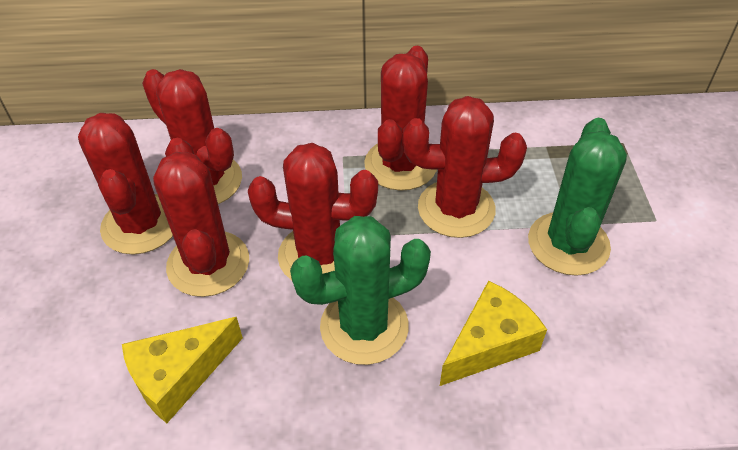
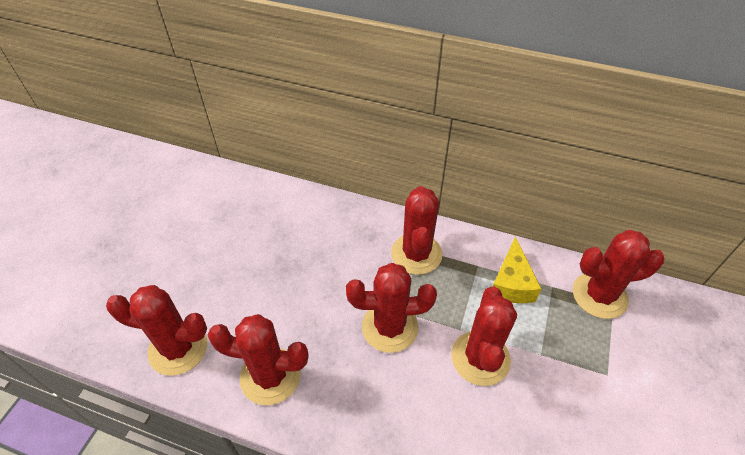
green cactus: [290,216,431,365] [528,118,627,276] = 2 -> none = 0
yellow cheese: [122,317,243,423] [440,280,547,386] = 2 -> [493,236,541,303] = 1

